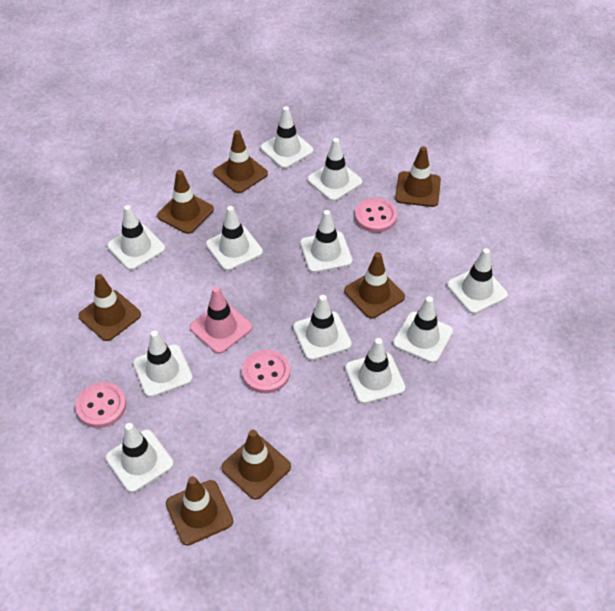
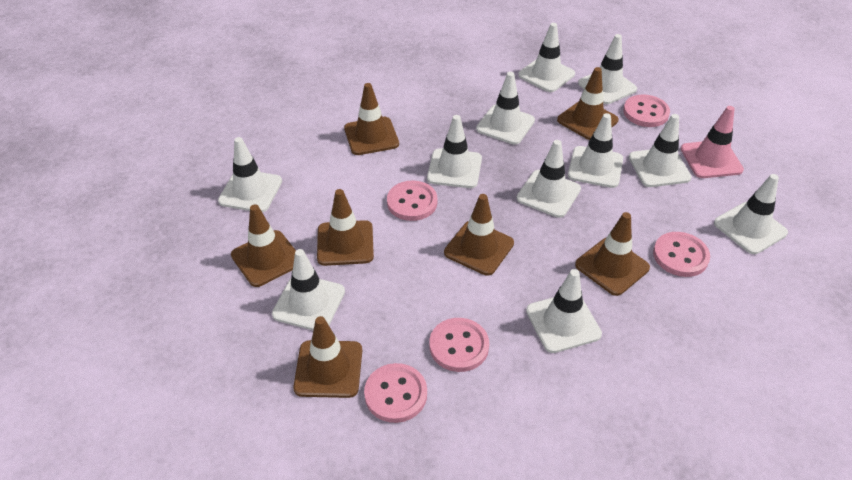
pink button: [76,382,126,428] [242,350,290,393] [355,198,397,233] = 3 -> [364,363,427,423] [387,181,437,221] [429,318,489,372] [623,95,670,127] [653,232,710,277] = 5

